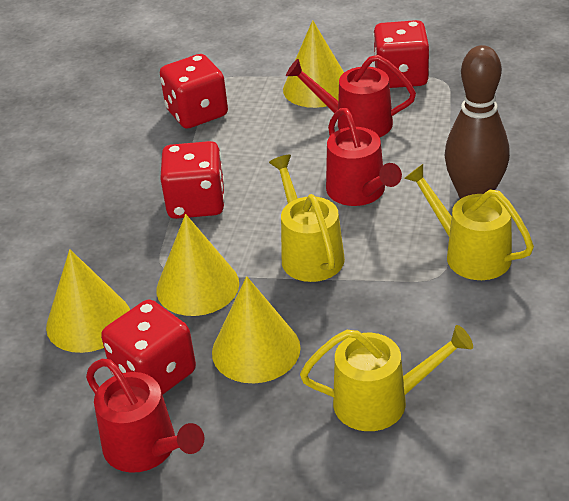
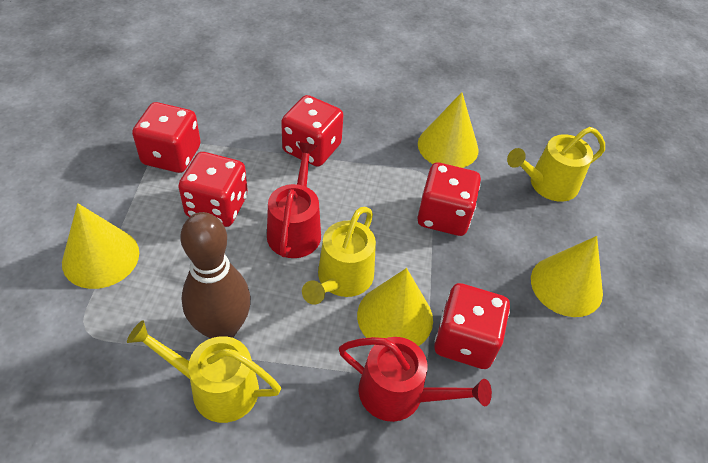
red dice: [101,299,196,395] [160,54,228,129] [160,141,225,219] [373,20,429,88] = 4 -> [132,102,201,173] [178,152,248,227] [281,95,343,167] [417,162,481,236] [434,283,510,369] = 5
red watering can: [86,359,204,473] [286,55,416,137] [326,108,402,206] = 3 -> [267,142,321,258] [339,337,492,422] = 2

